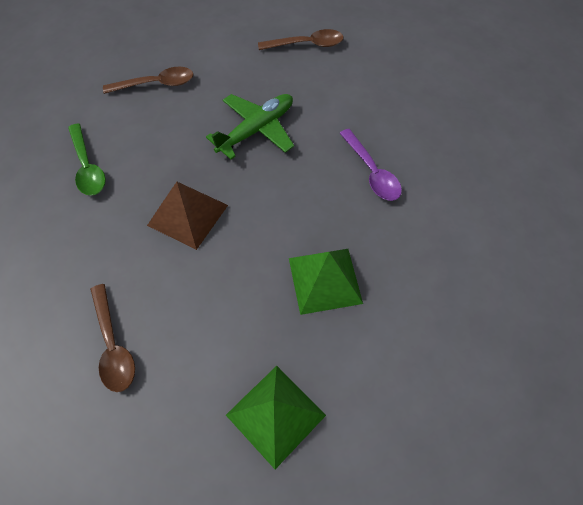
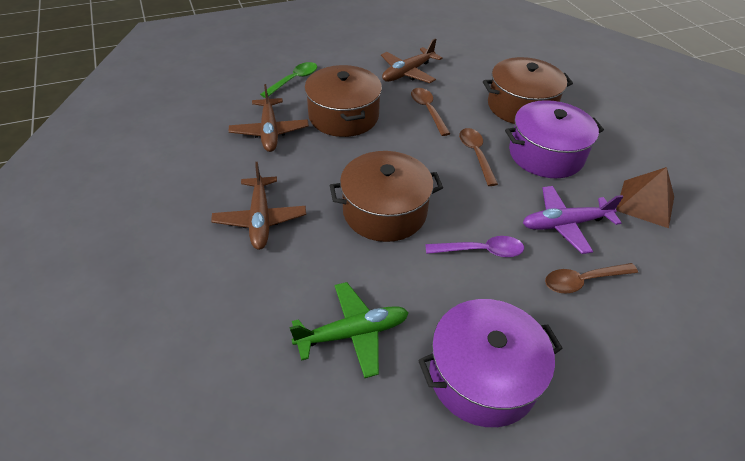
brown plane: none = 0 -> [211,162,306,250] [229,84,309,152] [381,38,442,83] = 3
brown pot: none = 0 -> [304,65,382,137] [329,151,443,242] [483,57,573,124] = 3
green pyramid: [226,366,326,469] [289,249,363,315] = 2 -> none = 0
purple plane: none = 0 -> [523,186,623,254] = 1
purple pot: none = 0 -> [418,299,563,427] [505,100,604,178] = 2

